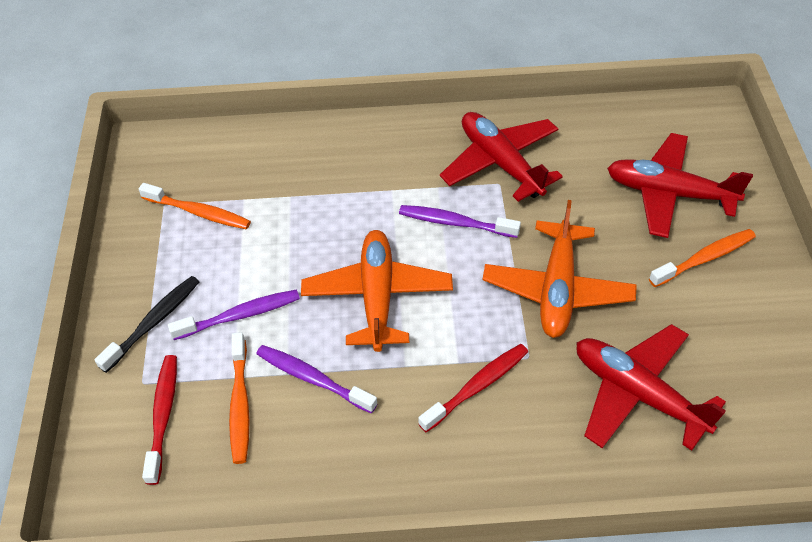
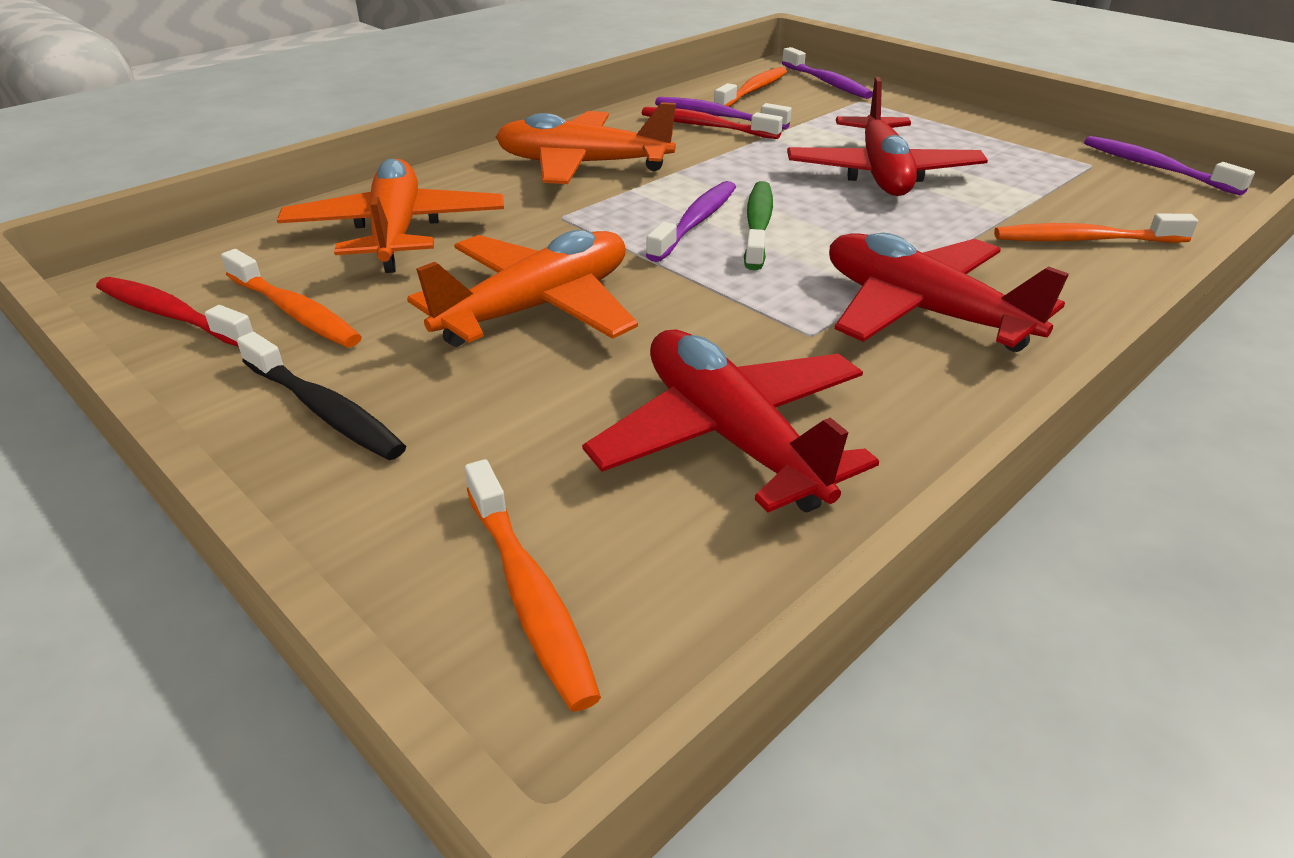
green toothbrush: none = 0 -> [744,181,773,270] = 1
orange plane: [301,230,453,352] [483,200,637,338] = 2 -> [277,159,504,273] [407,230,638,347] [496,102,676,184] = 3
orange toothbrush: [138,183,251,230] [229,332,250,464] [649,229,756,287] = 3 -> [221,249,362,347] [465,459,601,712] [714,67,787,107] [994,214,1198,243] = 4
purple toothbrush: [168,289,300,340] [256,345,378,413] [399,205,521,238] = 3 -> [646,181,736,262] [655,97,792,129] [782,47,873,99] [1084,136,1255,196] = 4

